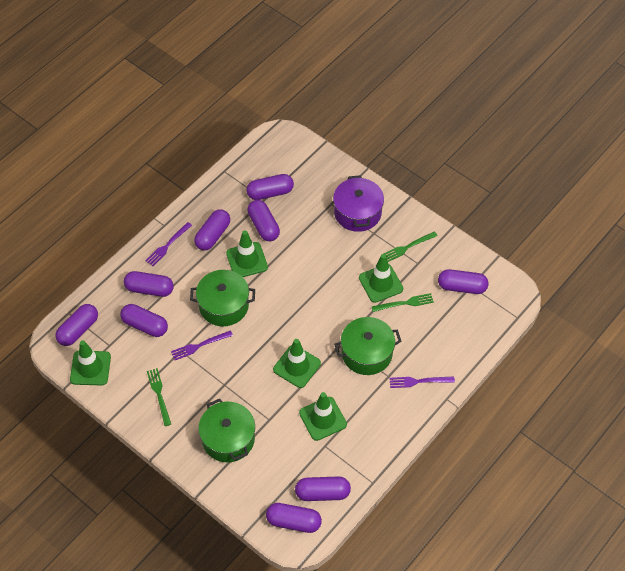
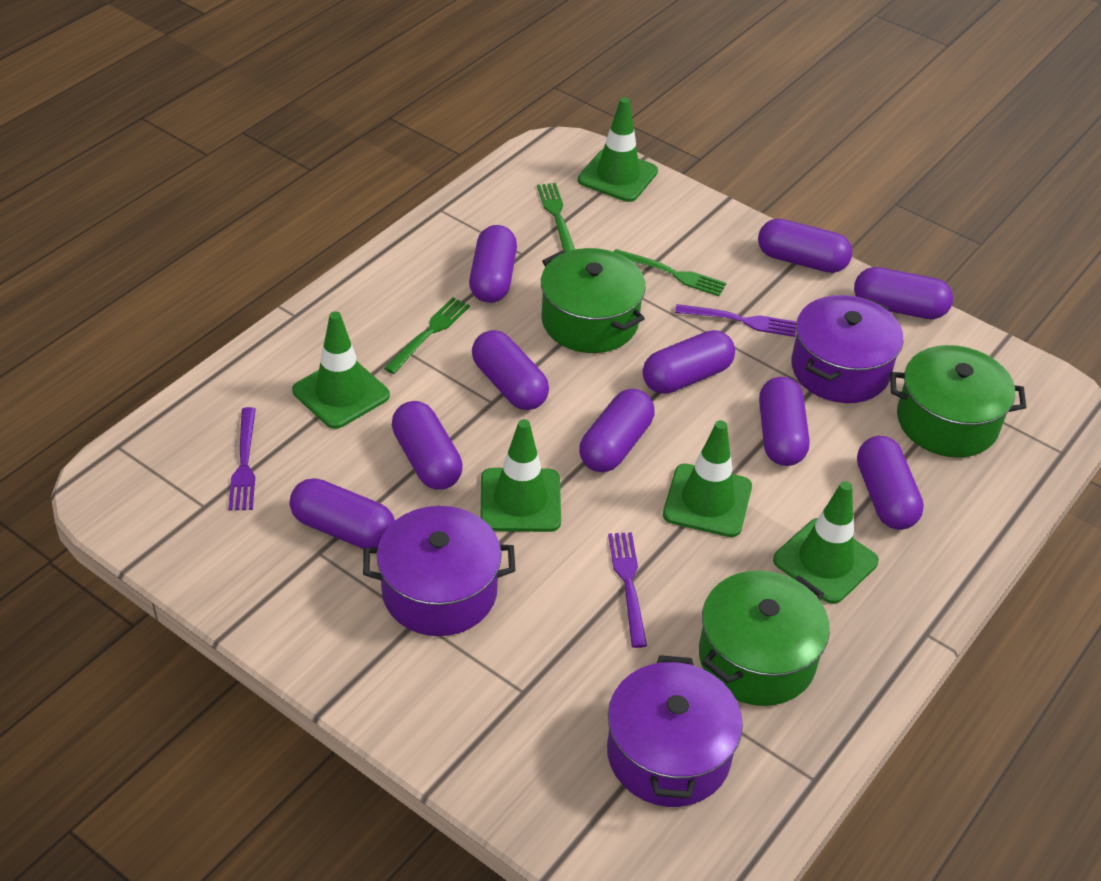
purple capsule: [56,304,98,346] [120,304,168,337] [124,271,174,297] [194,209,230,250] [246,174,294,200] [248,200,280,241] [266,503,322,533] [295,476,351,501] [438,269,489,294] = 9 -> [290,478,395,549] [392,401,463,490] [469,225,517,303] [472,330,549,410] [579,389,654,472] [643,330,735,394] [758,218,852,273] [759,377,809,466] [854,267,953,319] [857,436,924,530] = 10
purple pot: [333,175,384,232] = 1 -> [363,506,515,636] [607,655,743,807] [791,295,903,403] = 3

